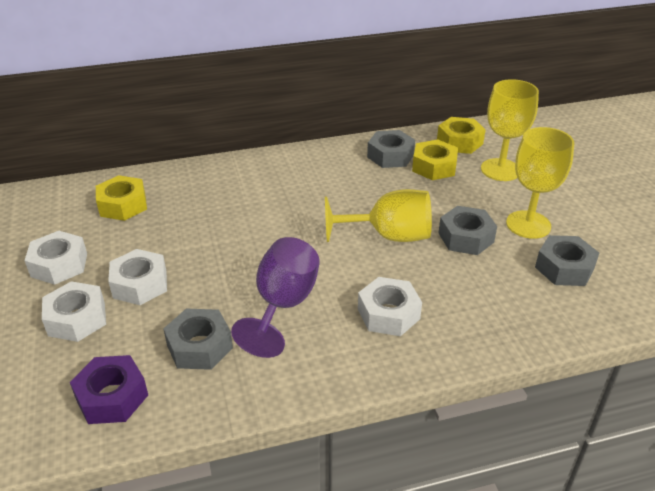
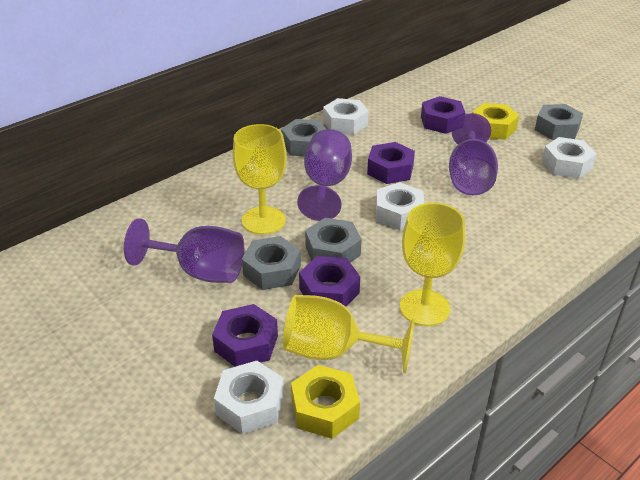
purple goblet: [231,237,320,358] = 1 -> [124,218,244,283] [297,129,352,221] [449,113,498,195] = 3
purple nut: [70,355,148,424] = 1 -> [212,304,278,367] [299,256,360,307] [367,142,415,184] [421,96,466,134] = 4
yellow nut: [96,175,147,221] [412,139,458,180] [437,117,486,154] = 3 -> [291,365,360,439] [472,103,519,140] = 2

